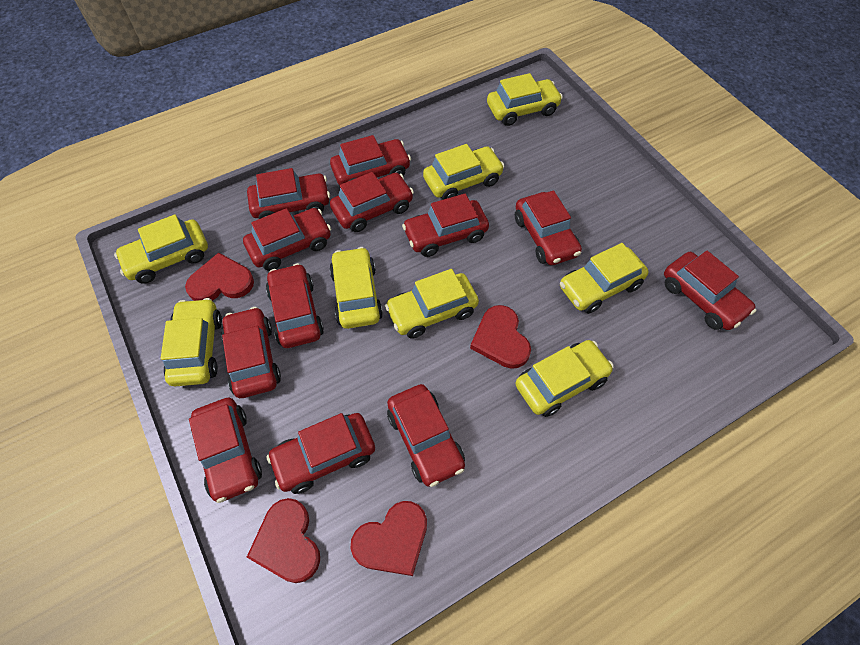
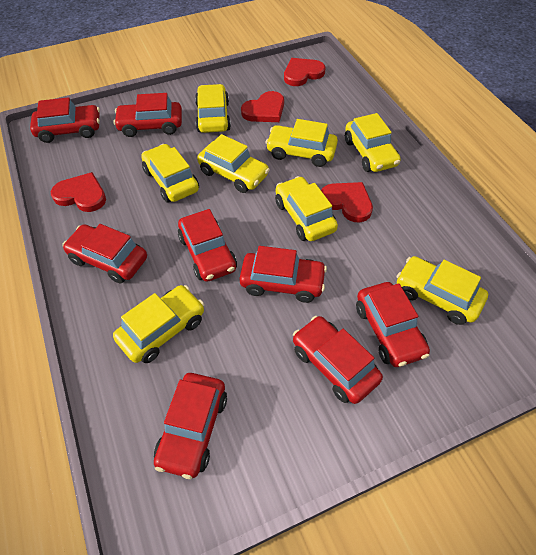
red car: [189,398,262,503] [221,307,281,398] [243,208,331,271] [247,168,330,219] [266,263,324,348] [266,413,375,494] [330,135,411,185] [330,172,414,232] [387,384,465,487] [402,193,489,257] [515,190,582,265] [664,251,756,330] = 12 -> [30,97,100,143] [62,224,147,283] [113,93,182,137] [154,373,227,479] [178,209,237,282] [239,246,327,303] [293,316,383,404] [356,282,430,367] = 8

